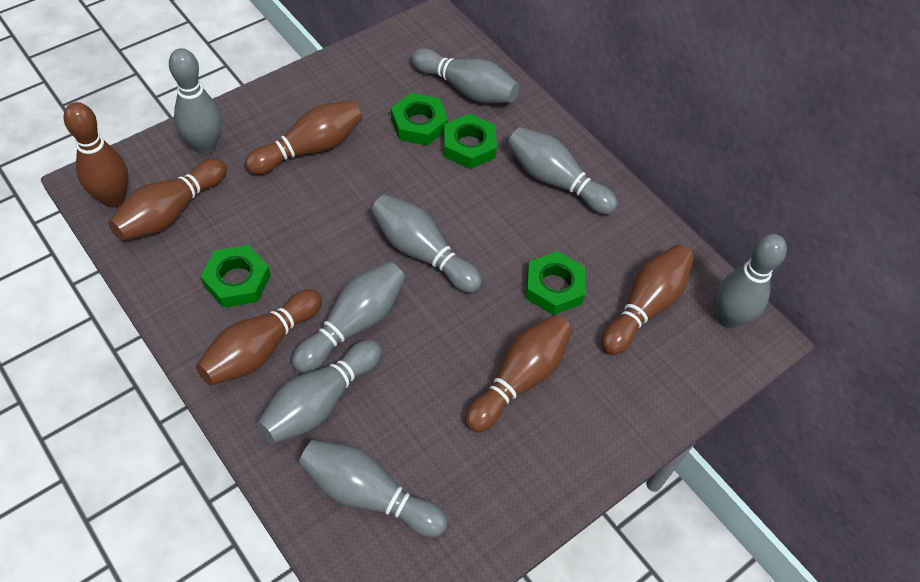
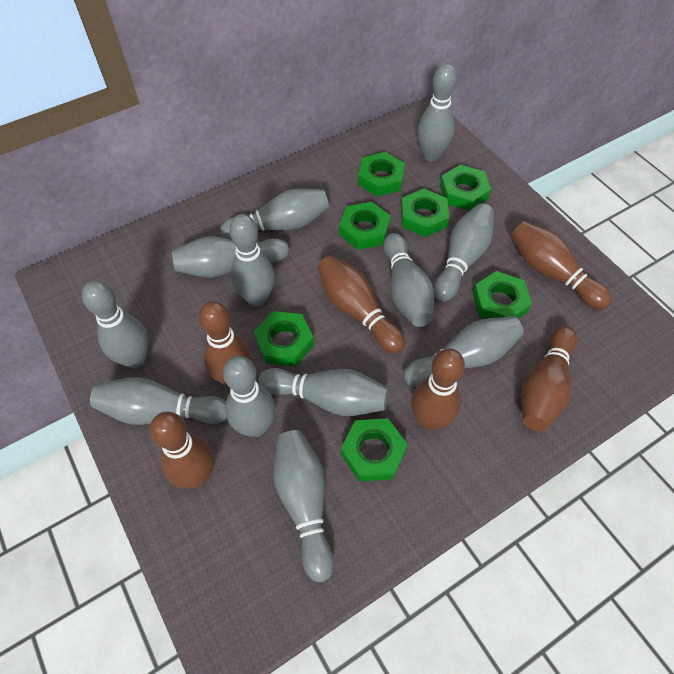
green nut: [200,245,271,308] [391,93,448,145] [444,114,497,169] [526,251,585,315] = 4 -> [254,311,314,366] [339,202,391,250] [341,418,408,481] [358,152,405,196] [401,189,449,237] [440,165,491,211] [473,271,532,319] = 7
grey bowling pin: [169,48,221,154] [257,340,382,444] [292,262,405,373] [299,440,447,537] [371,194,482,293] [411,48,519,103] [508,127,618,215] [716,234,787,329] = 8 -> [82,280,148,368] [90,377,227,425] [172,236,289,278] [221,189,329,240] [223,356,275,437] [229,214,275,307] [258,368,389,416] [273,430,334,582] [383,233,434,327] [403,316,524,387] [417,63,457,162] [433,203,494,301] = 12

